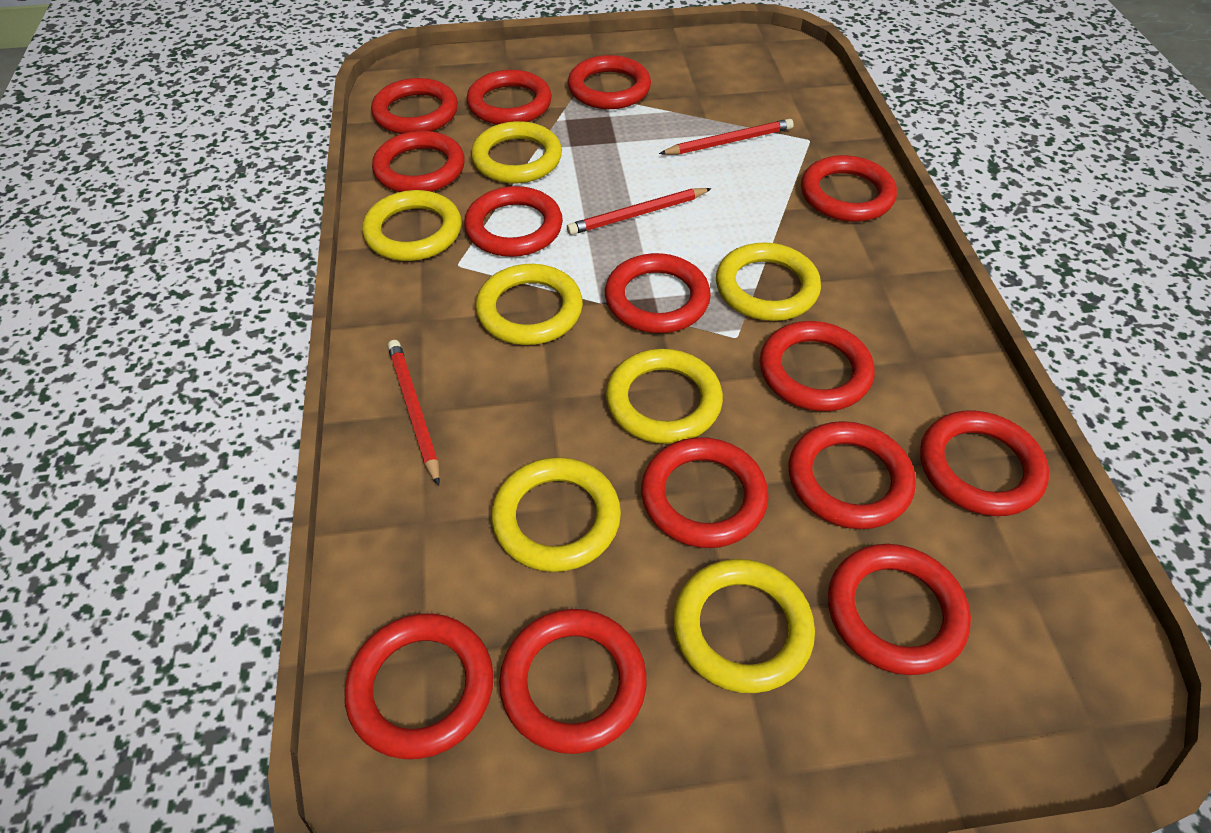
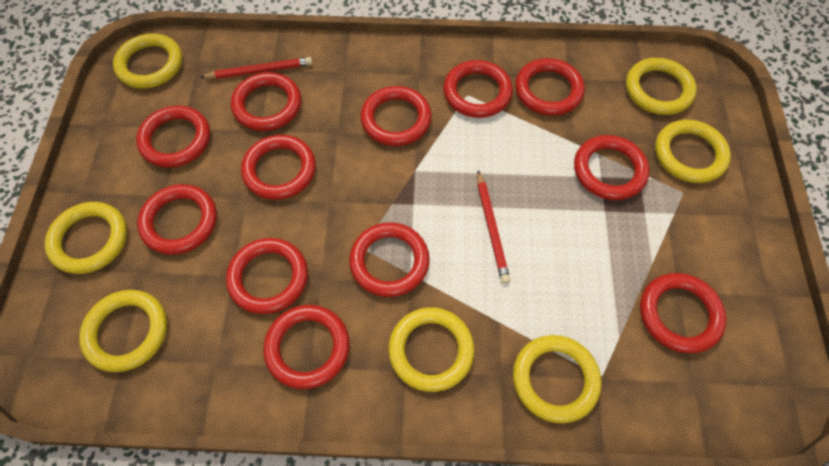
red pencil: [388,340,440,486] [567,188,712,235] [659,119,794,155] = 3 -> [200,57,312,79] [477,170,510,284] = 2
red ring: [344,613,494,759] [371,78,458,134] [372,131,465,192] [464,186,563,257] [466,70,552,125] [499,609,647,754] [568,55,651,109] [605,253,711,333] [641,437,769,548] [760,321,874,411] [789,421,916,529] [801,155,897,222] [828,544,971,675] [920,410,1049,516] = 14 -> [136,106,210,168] [137,184,217,255] [226,238,308,314] [231,72,301,131] [241,135,316,200] [263,305,350,389] [349,222,430,297] [361,86,432,146] [443,60,513,118] [515,58,585,116] [574,135,649,200] [640,273,726,353] = 12

